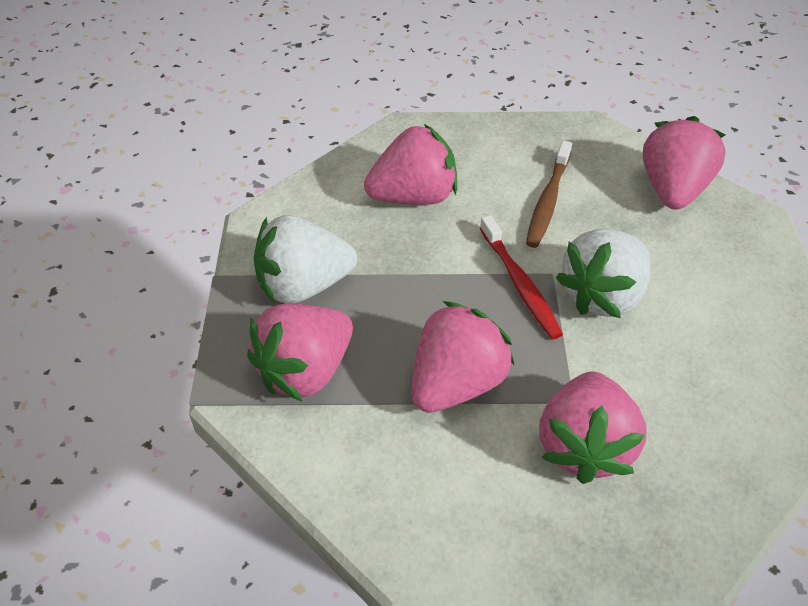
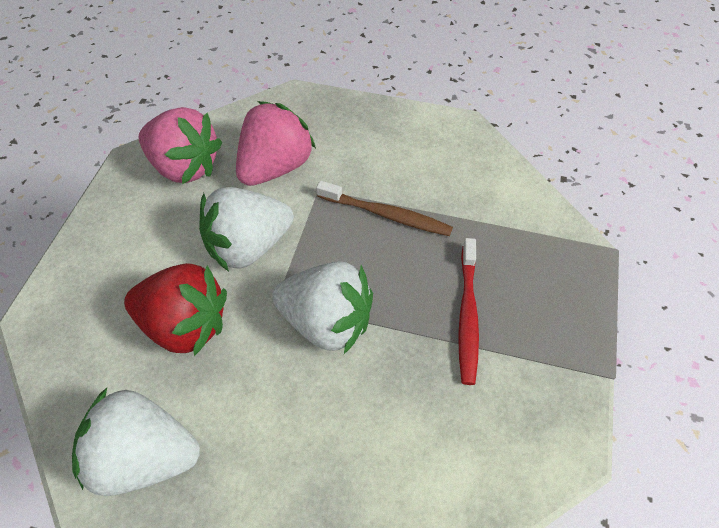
pink strawberry: [247,303,353,402] [364,124,457,205] [411,301,514,413] [539,372,647,484] [643,116,726,210] = 5 -> [138,107,222,184] [236,101,316,186] = 2
red strawberry: none = 0 -> [124,263,227,356] = 1
white strawberry: [254,215,357,304] [556,229,651,318] = 2 -> [72,388,200,496] [199,187,294,272] [272,261,373,354] = 3

